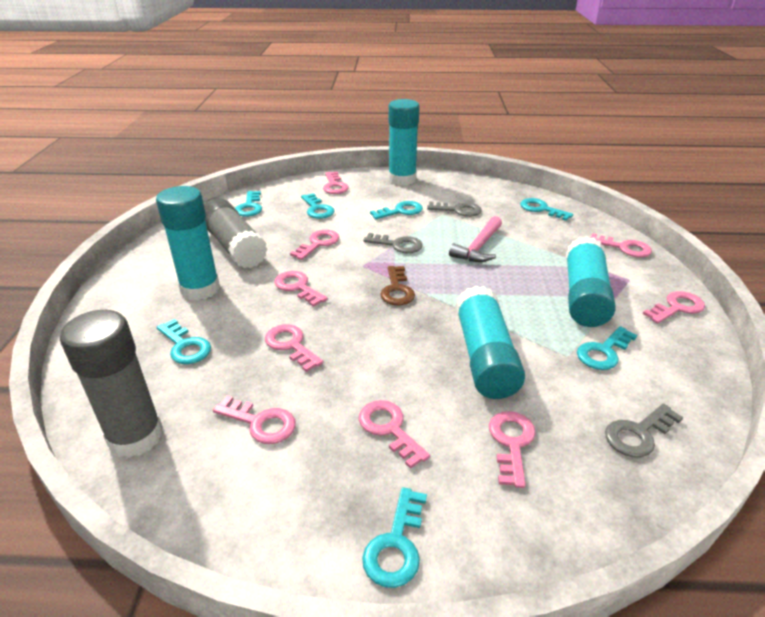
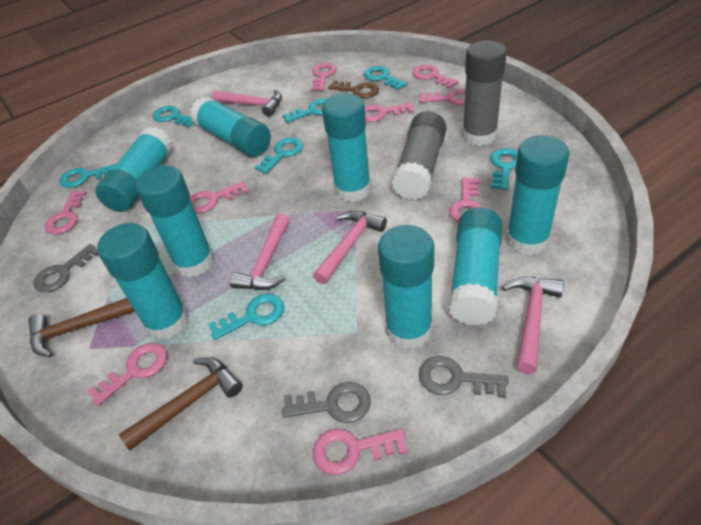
brown hammer: none = 0 -> [29,298,135,357] [119,357,243,451] = 2
pink hammer: [449,216,502,262] = 1 -> [212,89,282,117] [230,214,290,290] [313,211,387,284] [502,277,564,374] = 4
turquoise glue stick: [156,186,220,300] [388,99,420,186] [455,286,525,399] [566,236,616,327] = 4 -> [96,127,173,212] [97,223,189,340] [136,165,214,278] [190,96,271,157] [322,93,371,202] [378,225,434,349] [448,207,503,326] [506,135,570,255] = 8

